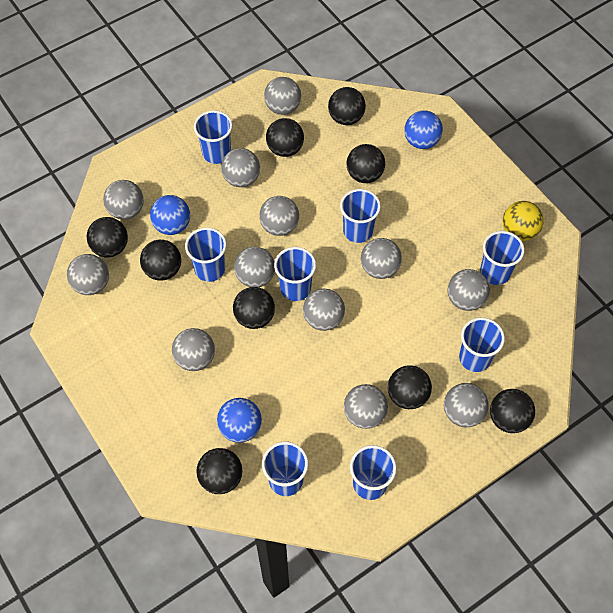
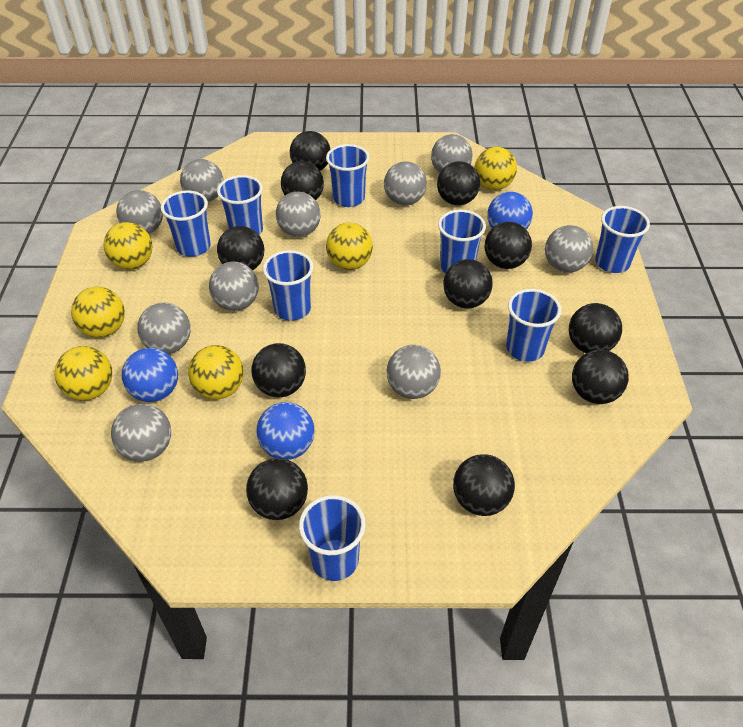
black ball: [86,217,128,258] [140,240,181,280] [196,448,242,494] [233,287,275,329] [266,118,304,157] [328,87,366,125] [346,144,385,183] [388,365,432,409] [490,389,535,433] = 9 -> [217,226,264,270] [246,458,308,520] [251,343,306,397] [281,161,324,200] [290,131,330,171] [437,161,480,206] [443,259,493,308] [453,454,515,516] [485,222,532,269] [569,303,622,353] [572,350,629,404] = 11
grey ball: [67,254,109,295] [103,180,144,220] [172,328,215,371] [221,148,260,187] [234,247,275,287] [259,196,299,236] [264,77,301,115] [303,289,345,331] [344,384,388,429] [361,238,402,279] [444,383,489,427] [447,269,490,311] = 12 -> [111,404,171,462] [116,190,163,234] [137,303,191,354] [180,159,224,202] [209,262,259,311] [276,192,321,237] [384,161,427,206] [386,345,441,399] [431,134,473,173] [545,225,593,273] = 10
yellow ball: [503,201,544,241] = 1 -> [54,346,112,401] [71,287,125,337] [104,222,153,269] [188,345,244,399] [326,223,373,270] [475,147,517,190] = 6

